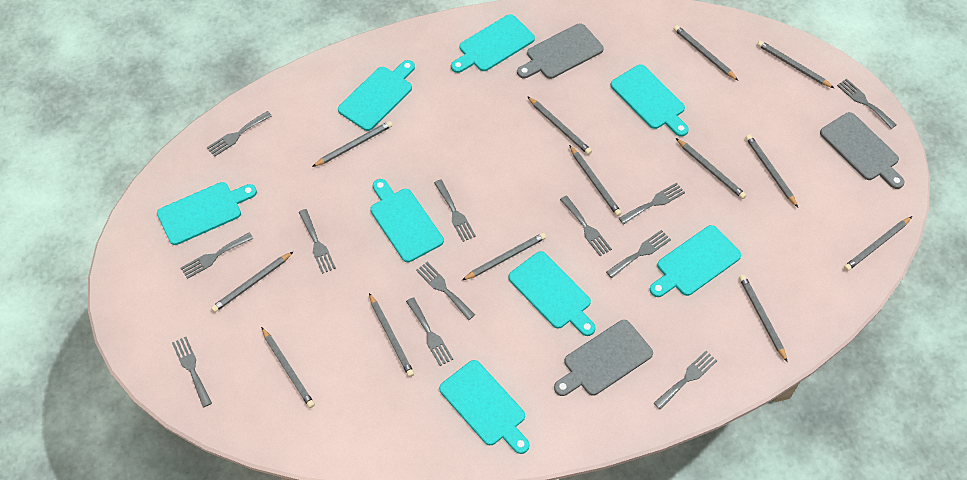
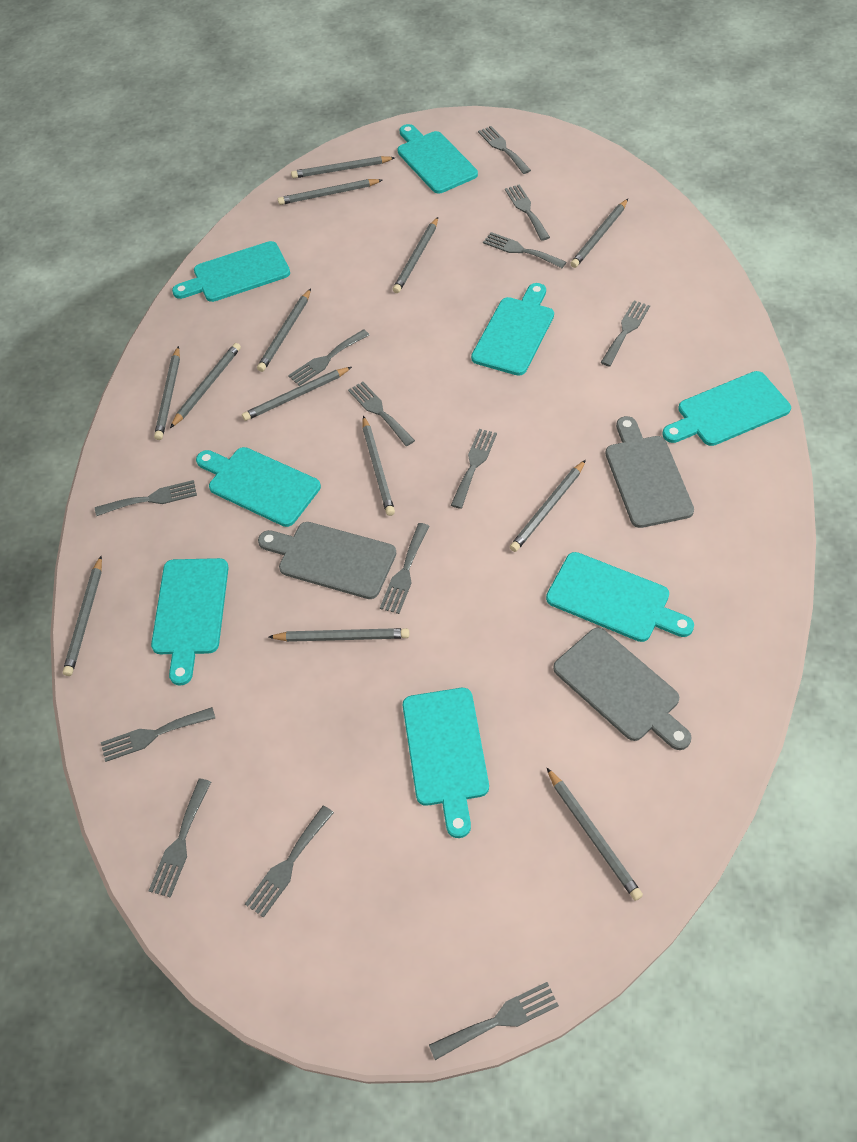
grey fork: [172,337,212,407] [181,232,254,279] [207,111,272,157] [299,209,336,274] [406,297,453,366] [416,262,475,320] [434,179,476,242] [560,196,612,256] [606,230,671,278] [619,183,685,224] [654,351,717,410] [837,79,897,129] = 12 -> [95,480,197,516] [101,707,215,762] [149,778,211,898] [245,805,334,918] [288,329,369,386] [348,382,415,446] [380,523,430,614] [429,982,559,1060] [451,429,497,509] [478,126,531,174] [483,232,566,268] [505,184,550,241] [600,300,650,367] = 13

